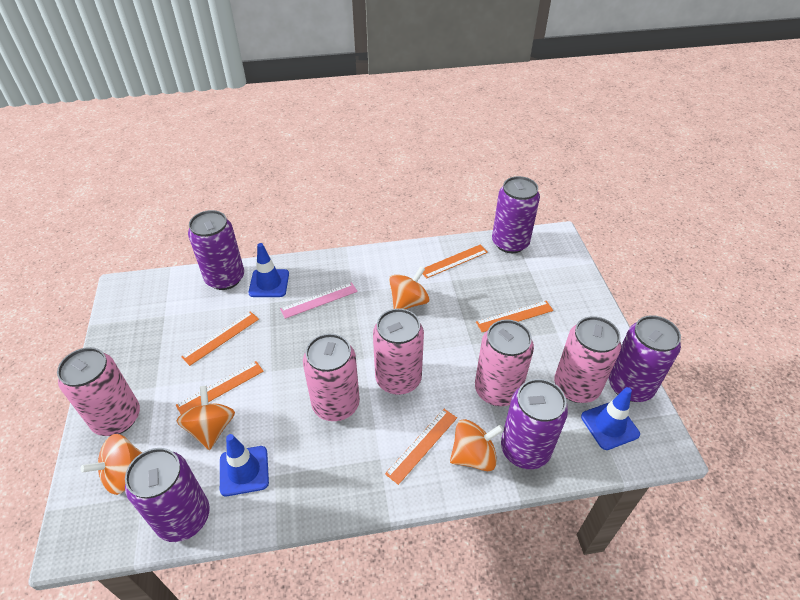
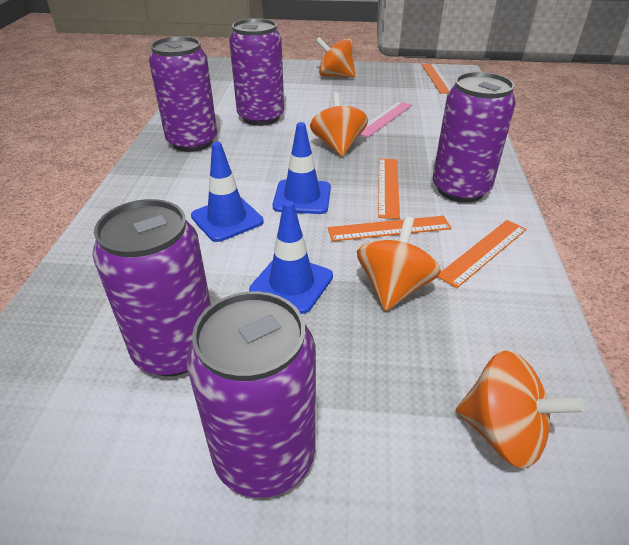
orange ruler: [176,361,264,414] [181,311,259,366] [385,409,457,485] [423,245,488,279] [476,301,553,332] = 5 -> [328,216,451,241] [378,158,400,219] [422,64,452,94] [438,220,527,288] = 4
pink can: [57,347,140,436] [303,334,360,421] [373,308,424,395] [475,319,534,406] [554,316,621,403] = 5 -> none = 0

